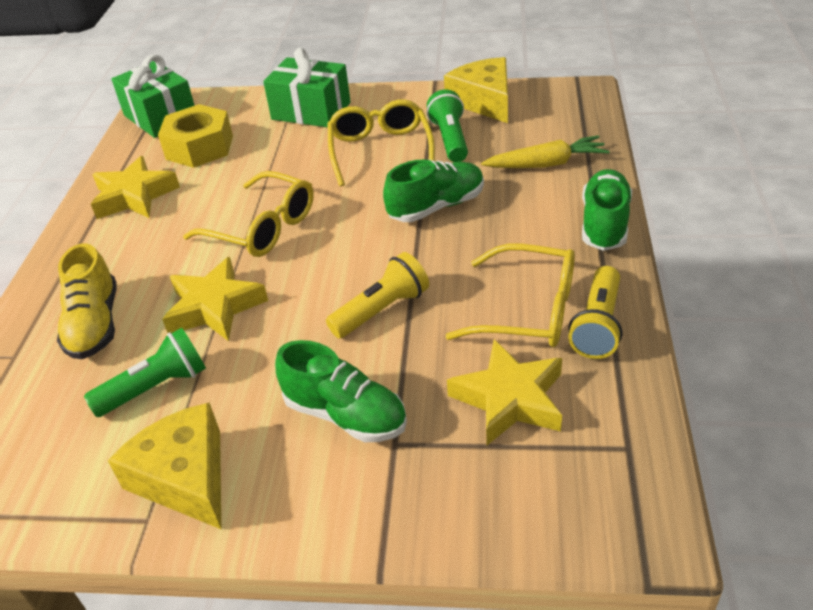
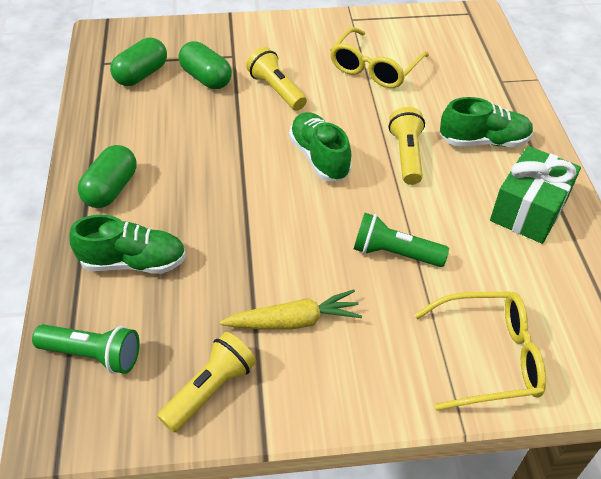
green capsule: none = 0 -> [78,145,137,208] [110,38,167,86] [178,41,232,89] = 3
green gift: [111,54,195,138] [263,48,351,128] = 2 -> [490,146,581,244] = 1
yellow cheese: [108,402,221,529] [444,57,508,123] = 2 -> none = 0
yellow flashlight: [326,252,429,338] [568,266,622,359] = 2 -> [158,332,256,433] [246,47,307,111] [389,107,425,185] = 3
yellow glasses: [183,171,314,257] [328,100,435,186] [446,244,575,347] = 3 -> [330,27,429,88] [414,291,546,411] = 2
yellow nut: [158,104,233,168] = 1 -> none = 0
yellow shoe: [57,243,116,359] = 1 -> none = 0
yellow star: [91,156,180,219] [162,257,268,341] [447,339,562,445] = 3 -> none = 0

